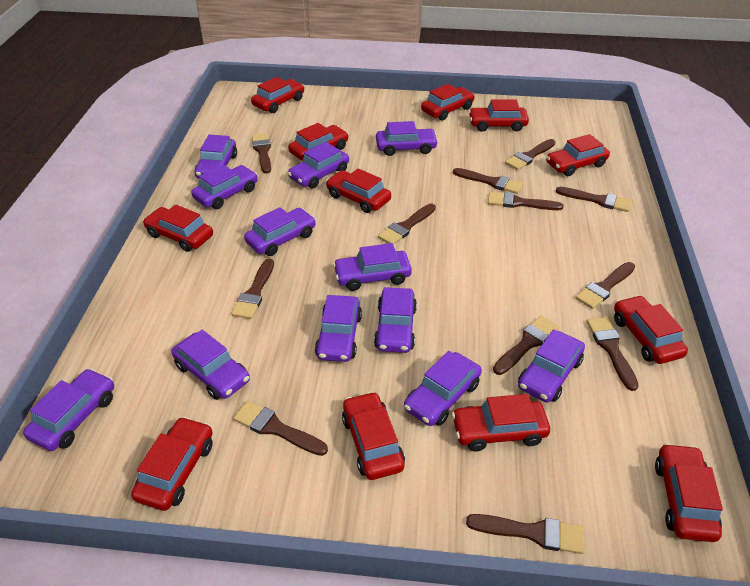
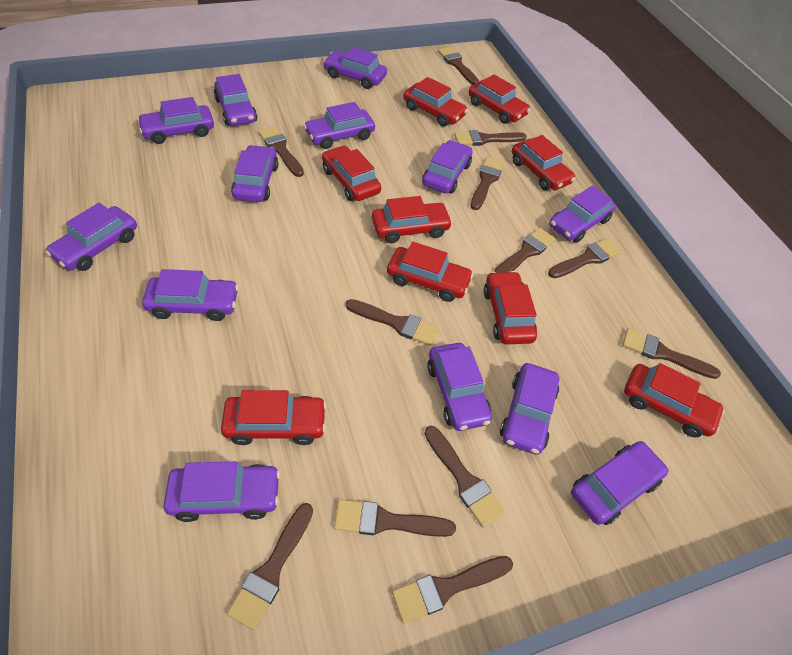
purple car: [23,369,114,451] [171,330,250,400] [191,164,258,209] [194,135,237,178] [244,207,316,256] [287,142,349,188] [315,295,362,362] [333,243,412,291] [374,287,417,353] [376,121,438,156] [404,351,482,426] [518,329,585,403] = 12 -> [46,203,137,271] [137,97,214,144] [142,269,239,321] [164,461,280,522] [214,74,257,126] [231,145,279,202] [304,102,375,149] [323,47,387,89] [422,140,472,193] [427,343,492,431] [500,363,560,455] [549,186,616,243] [571,441,669,525] = 13
red car: [131,417,213,511] [143,205,213,252] [251,77,304,113] [288,123,349,161] [326,168,391,213] [342,391,405,480] [421,84,475,121] [452,394,550,451] [469,99,529,132] [546,134,610,176] [614,295,688,364] [655,443,723,542] = 12 -> [221,390,327,445] [322,145,381,201] [372,196,453,243] [387,242,473,302] [403,77,468,127] [468,74,531,124] [484,271,537,345] [512,135,575,190] [624,363,725,437] = 9

